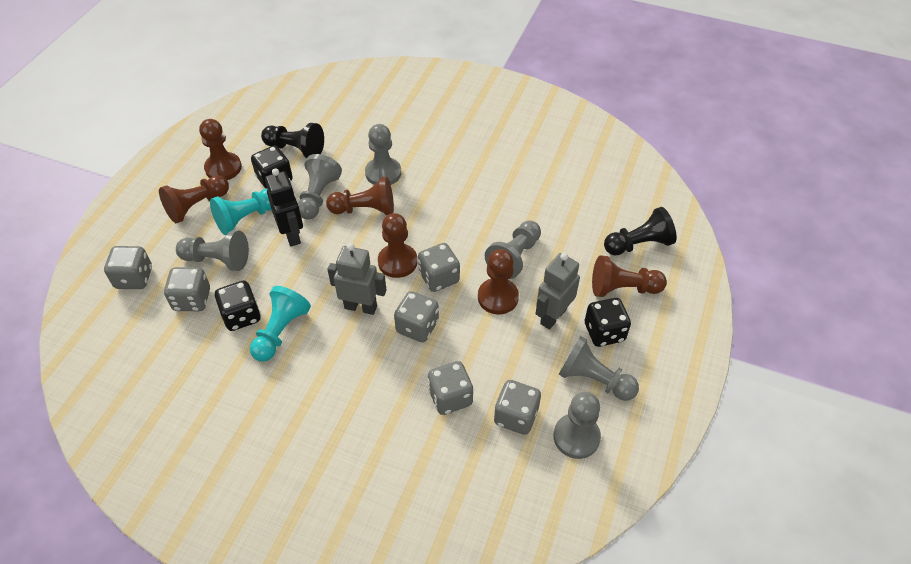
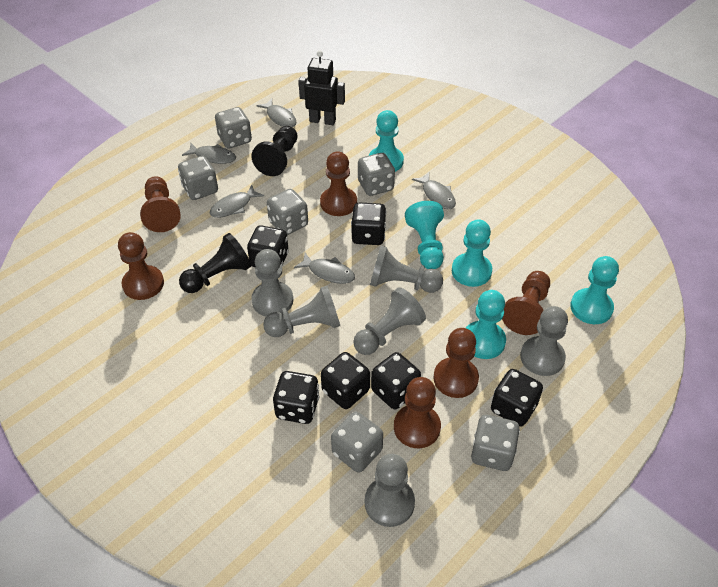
black dice: [215,281,261,331] [251,145,293,189] [585,298,631,347] = 3 -> [247,225,289,267] [273,371,319,424] [321,352,370,409] [351,202,386,245] [371,352,421,409] [491,369,543,427] = 6
grey fish: none = 0 -> [182,143,236,164] [210,184,264,218] [256,99,297,127] [294,253,355,284] [412,172,456,209] = 5
grey robot: [327,243,387,315] [535,253,580,330] = 2 -> none = 0
turquoise pawn: [210,189,272,235] [250,286,311,362] = 2 -> [369,110,404,172] [405,201,444,269] [452,219,492,287] [466,290,506,359] [570,256,619,324] = 5

